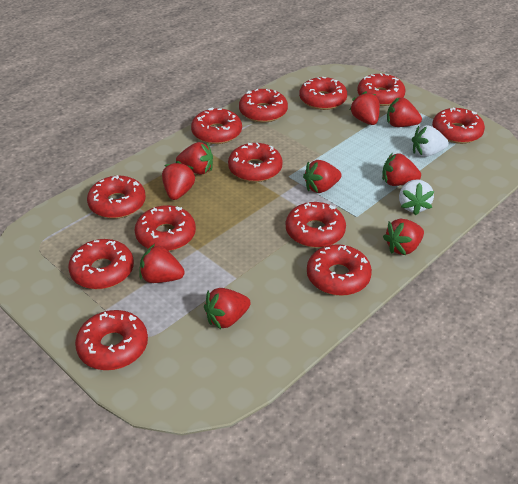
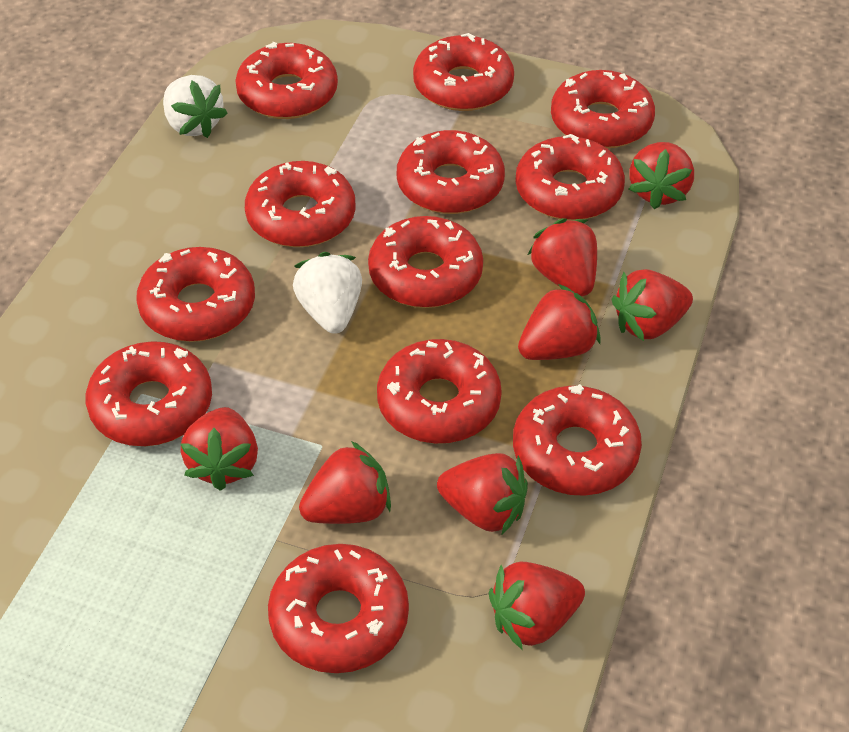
red strawberry: [139,244,185,283] [162,161,196,200] [176,142,213,175] [204,288,251,329] [303,160,341,193] [349,91,380,125] [382,153,421,186] [383,219,424,255] [387,98,422,127] = 9 -> [180,407,258,491] [299,441,391,524] [437,453,528,534] [489,562,585,650] [518,284,601,360] [528,218,597,296] [612,269,693,341] [629,142,694,209] = 8

